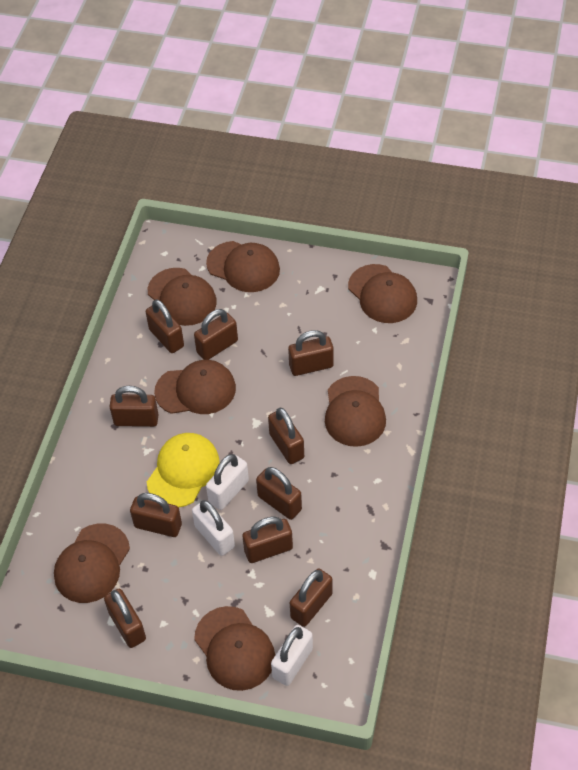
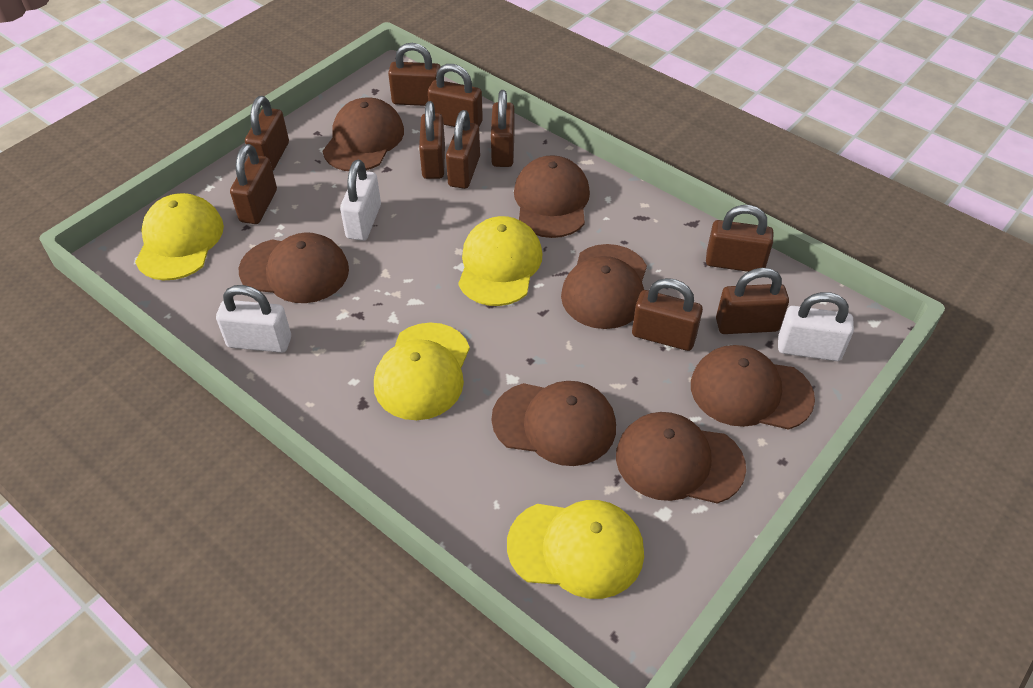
yellow cap: [147,433,220,508] = 1 -> [135,193,224,280] [374,323,470,420] [458,216,542,306] [507,500,644,599] = 4

